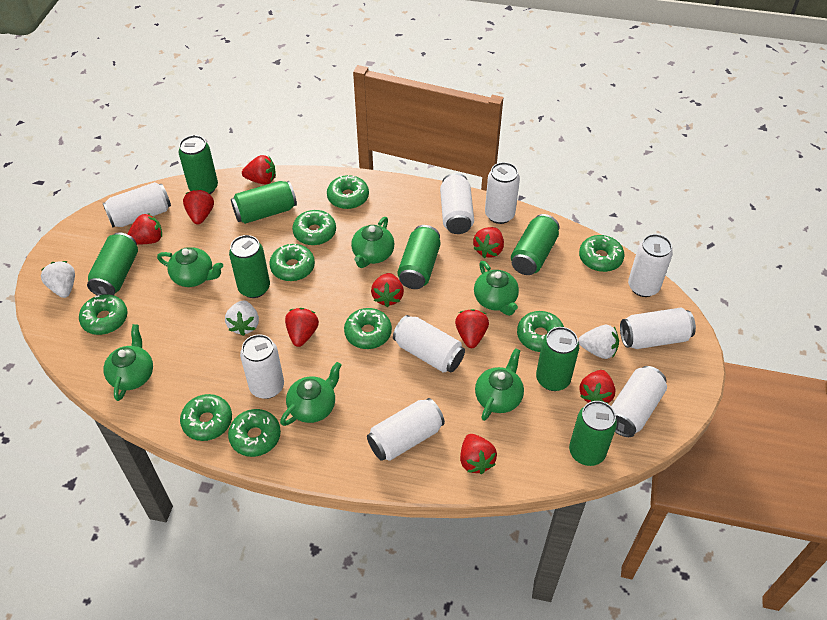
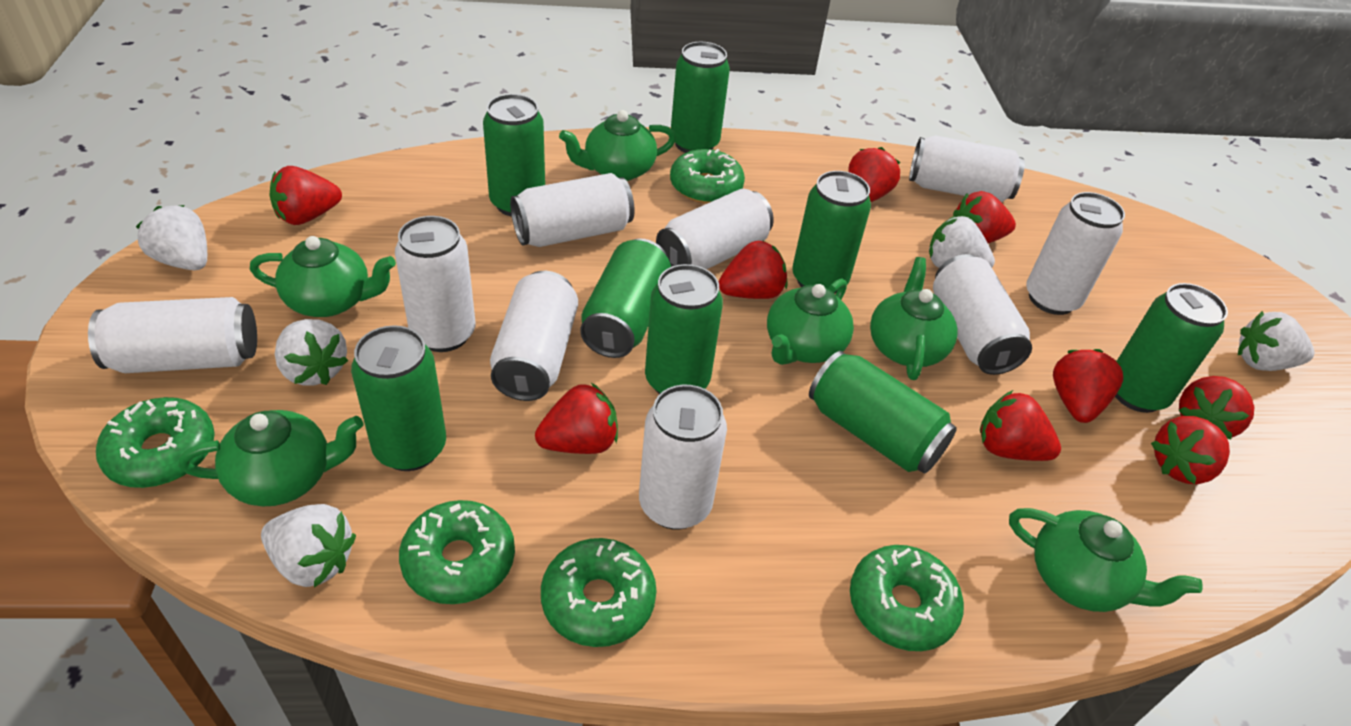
green donut: [79,294,128,335] [180,394,232,441] [228,409,281,457] [269,244,315,281] [292,210,336,245] [327,175,369,209] [344,308,392,349] [517,311,564,352] [579,235,625,272] = 9 -> [96,397,215,488] [399,500,515,604] [541,538,657,647] [670,149,745,204] [850,545,964,651] = 5
white strawberry: [41,261,75,298] [225,300,259,336] [578,325,619,359] = 3 -> [136,205,207,270] [261,504,356,587] [275,319,348,386] [929,216,995,268] [1238,311,1314,371] = 5

